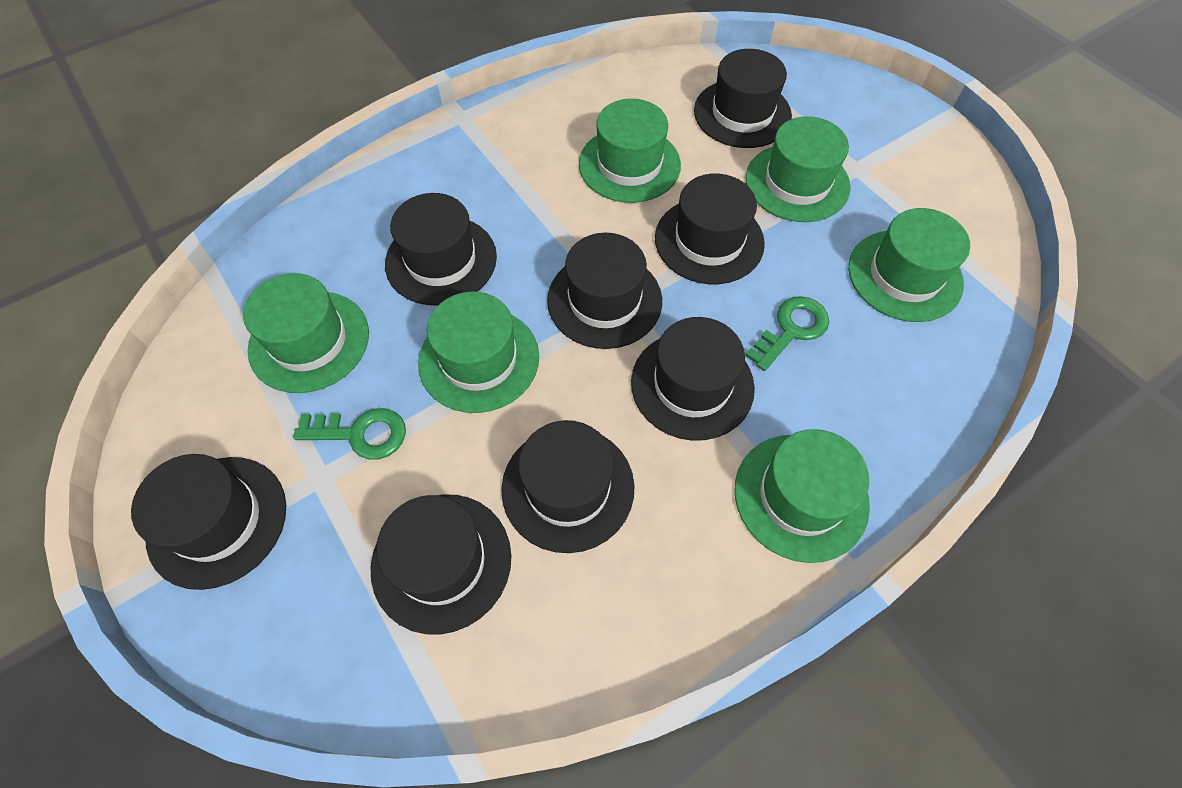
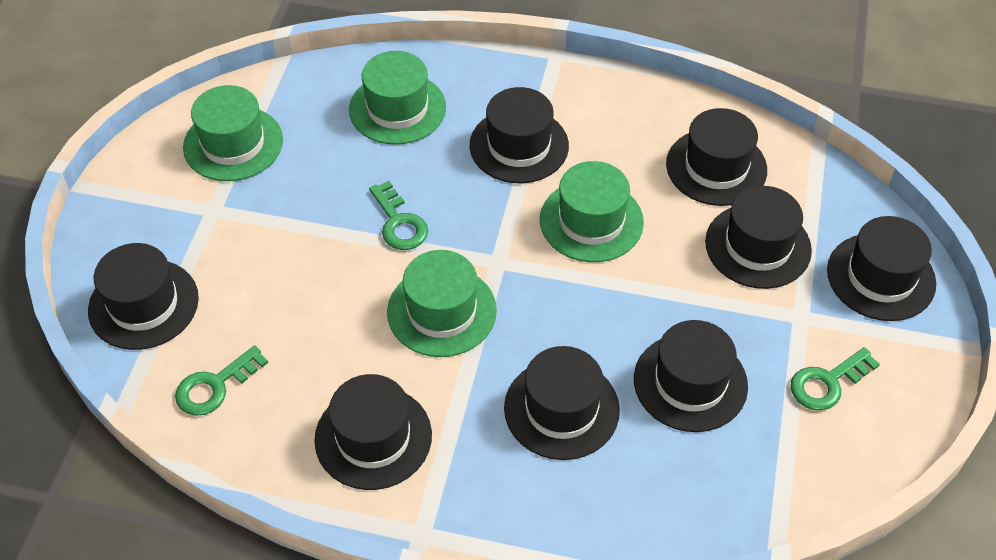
green hat: [243,273,369,393] [418,292,539,413] [579,99,681,203] [734,429,870,563] [745,116,851,222] [848,208,970,322] = 6 -> [183,85,283,181] [349,51,446,145] [387,250,497,357] [540,161,644,262] = 4
green key: [293,408,406,460] [745,296,829,371] = 2 -> [175,345,268,416] [369,181,428,250] [791,347,880,410] = 3

